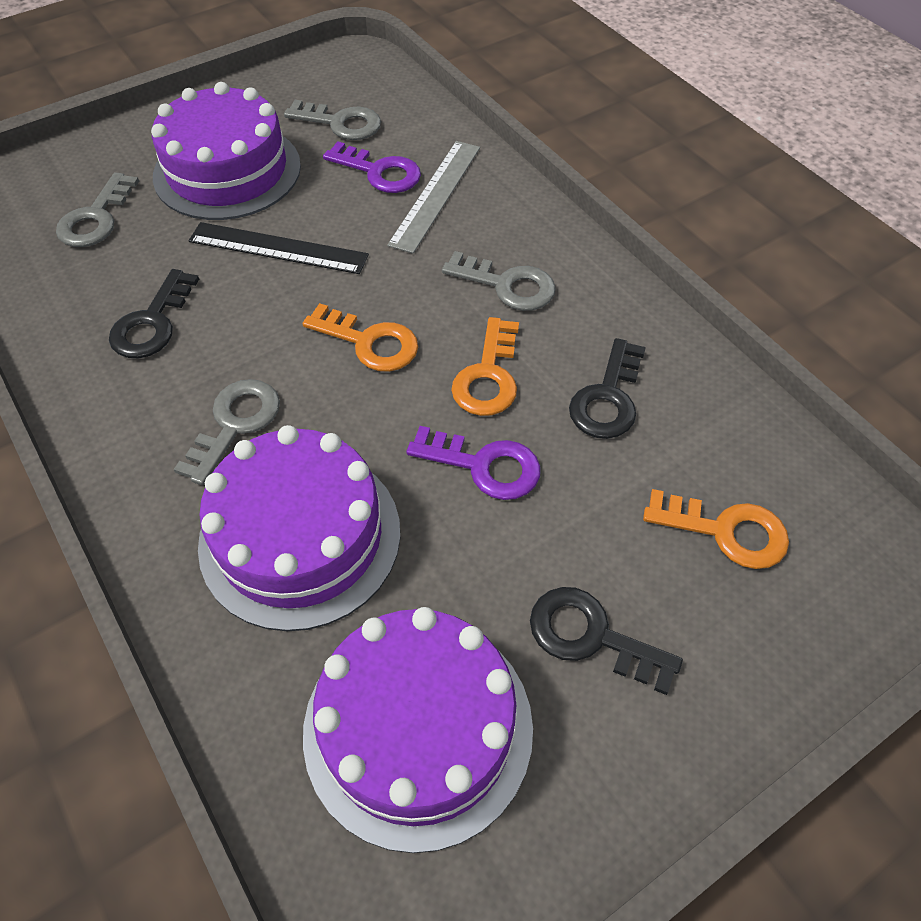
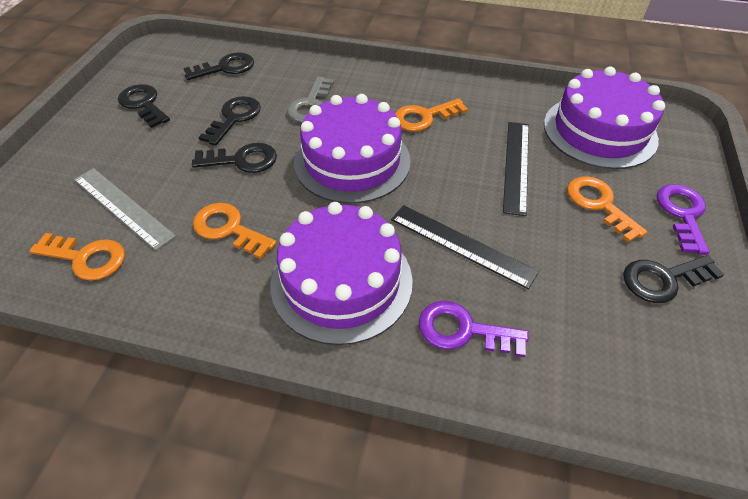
black key: [109,269,199,358] [530,587,683,695] [569,338,646,439] = 3 -> [118,84,170,128] [183,52,254,80] [192,143,277,173] [198,96,261,146] [623,255,724,303] = 5
black ruler: [189,222,369,274] = 1 -> [391,205,539,289] [503,122,529,216] = 2
grey key: [56,172,139,247] [174,379,280,485] [284,100,381,140] [442,251,556,311] = 4 -> [287,77,334,123] = 1
orange key: [303,303,418,372] [451,317,519,416] [643,489,789,569] = 3 -> [29,233,125,281] [193,203,277,259] [395,98,468,132] [567,176,648,243] = 4

